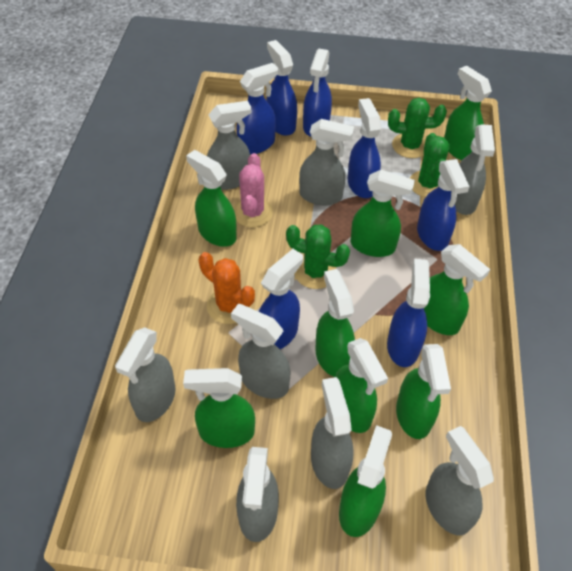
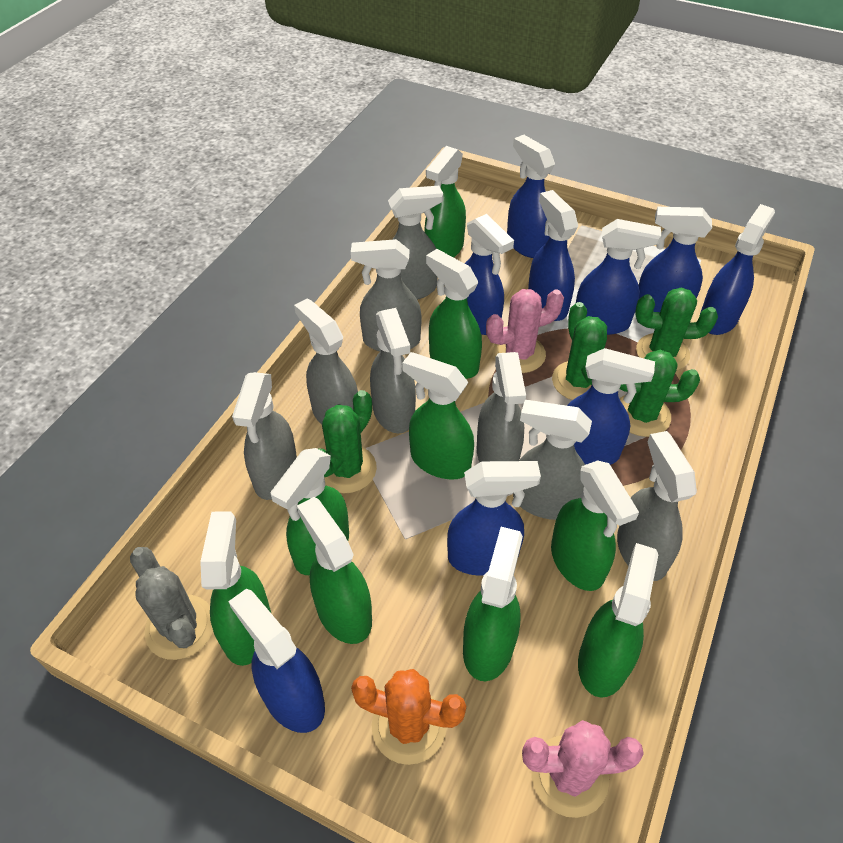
blue spray bottle: [237,63,278,155] [259,249,303,349] [267,40,297,136] [303,49,332,137] [348,98,381,198] [387,259,430,367] [417,159,470,251] = 7 -> [228,589,325,733] [447,461,541,576] [464,214,514,335] [507,135,555,258] [528,190,578,321] [567,348,655,465] [576,219,661,335] [639,207,712,312] [700,204,775,335] = 9
green cactus: [286,224,350,289] [388,98,447,158] [410,133,450,197] = 3 -> [319,390,377,493] [552,302,607,400] [620,350,700,437] [635,288,718,371] = 4
grey cactus: none = 0 -> [130,547,213,660] = 1
pink cactus: [233,153,273,227] = 1 -> [486,289,564,373] [522,720,644,818] = 2

